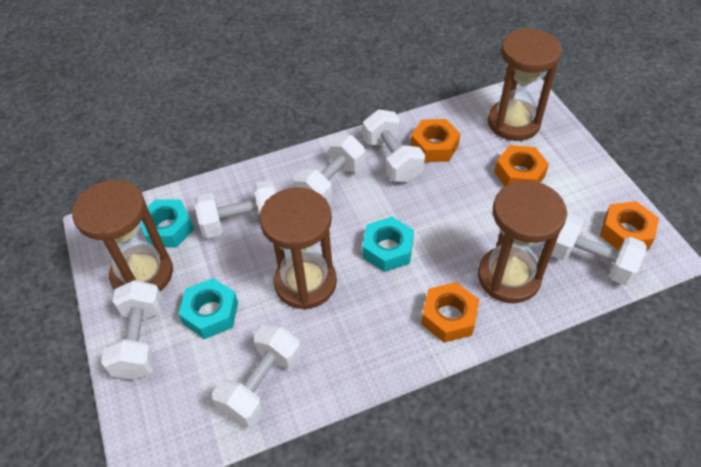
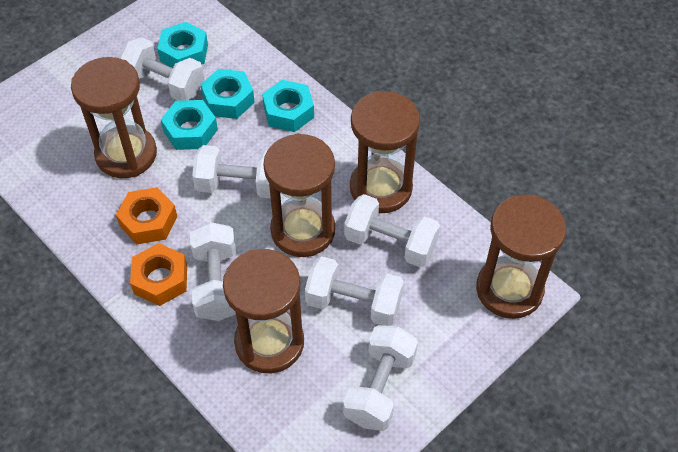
brown hourglass: [72,180,173,292] [259,187,337,310] [478,181,567,303] [488,28,562,141] = 4 -> [71,57,157,178] [223,249,304,373] [263,133,335,257] [350,91,420,213] [476,194,566,319] = 5
orange nut: [411,119,461,162] [421,282,479,343] [494,145,549,186] [600,201,659,251] = 4 -> [116,187,177,245] [130,243,187,306] = 2
turquoise nut: [141,199,194,248] [178,278,238,339] [362,217,414,272] = 3 -> [157,22,208,68] [161,100,218,150] [200,69,255,119] [262,80,314,132] = 4

